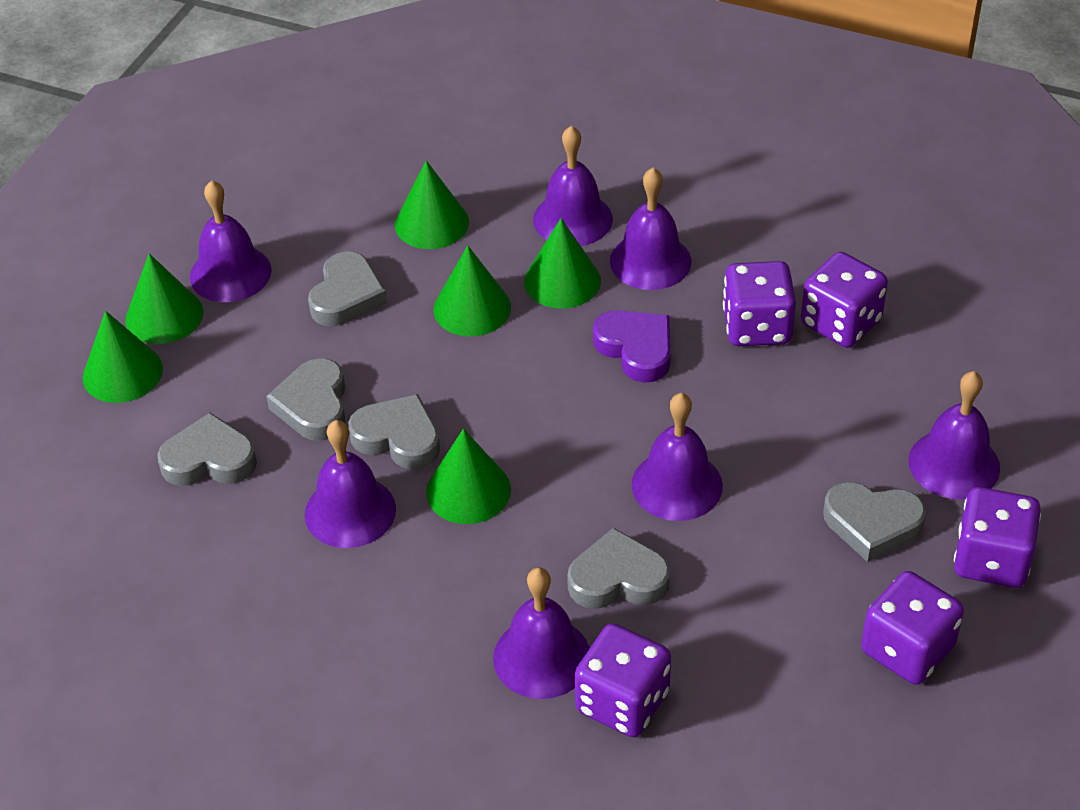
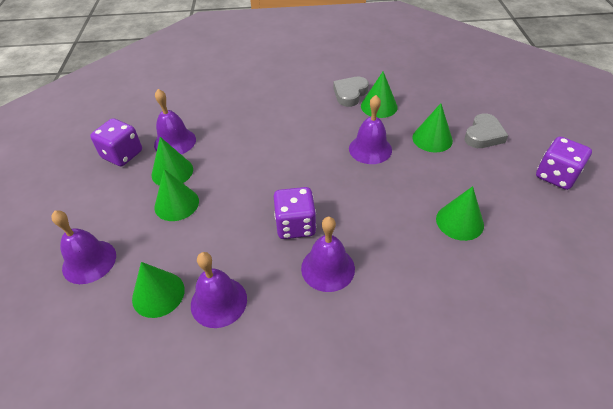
grey heart: [157,413,257,486] [266,358,346,441] [308,251,387,326] [348,394,440,469] [567,528,670,609] [823,482,926,562] = 6 -> [333,77,369,107] [464,113,508,148] = 2
purple bell: [190,180,272,302] [305,420,396,548] [493,567,590,699] [533,126,613,246] [610,168,691,290] [632,393,723,521] [908,371,1000,499] = 7 -> [51,210,116,284] [154,89,196,154] [191,252,247,328] [301,217,355,292] [349,95,392,164] = 5
purple dice: [575,623,671,737] [723,261,796,346] [801,252,888,348] [861,571,964,685] [954,487,1041,588] = 5 -> [90,118,142,166] [274,187,316,239] [536,137,592,190] = 3
purple heart: [593,310,671,383] = 1 -> none = 0

